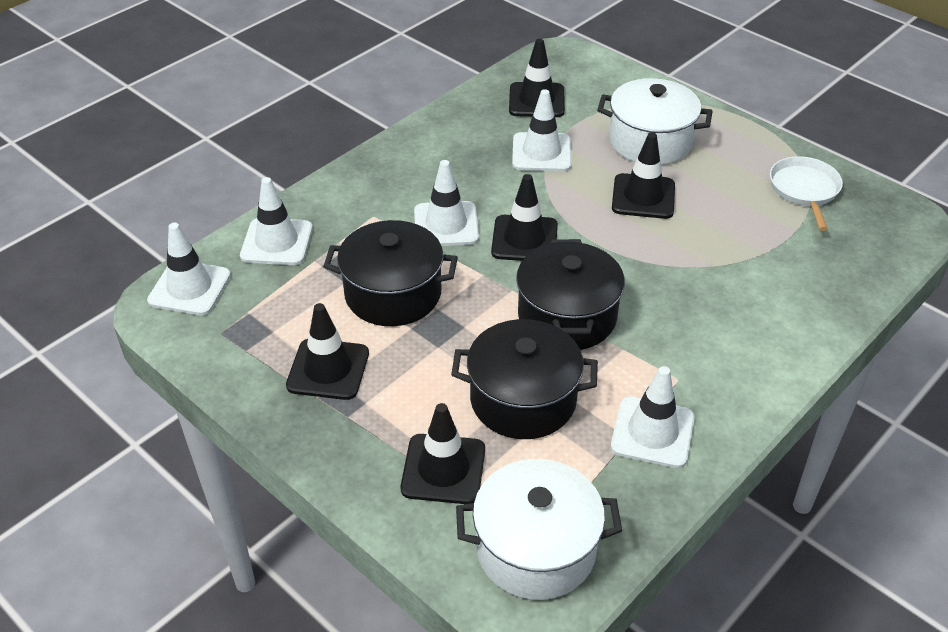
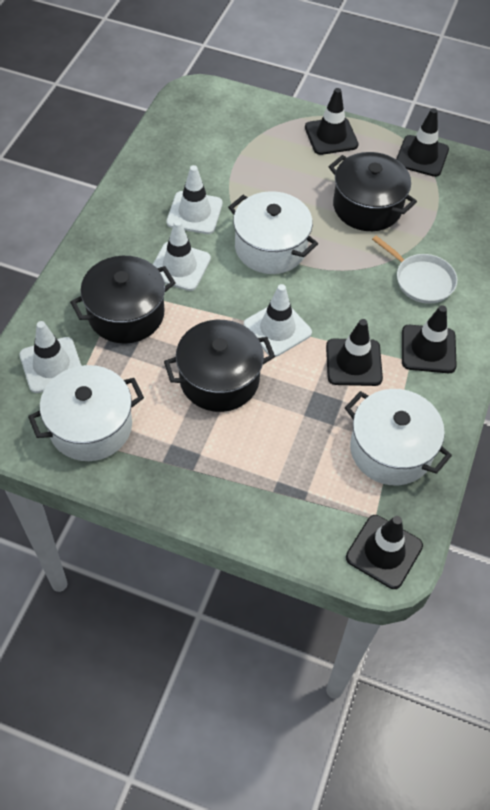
white pot: [456,459,622,600] [597,78,713,165] = 2 -> [28,365,144,461] [228,191,318,274] [345,389,452,486] = 3
white traffic cone: [147,222,231,315] [240,177,313,265] [414,160,479,246] [512,89,571,172] [611,366,695,468] = 5 -> [20,321,82,393] [153,220,211,291] [167,165,223,234] [244,284,312,357] = 4

